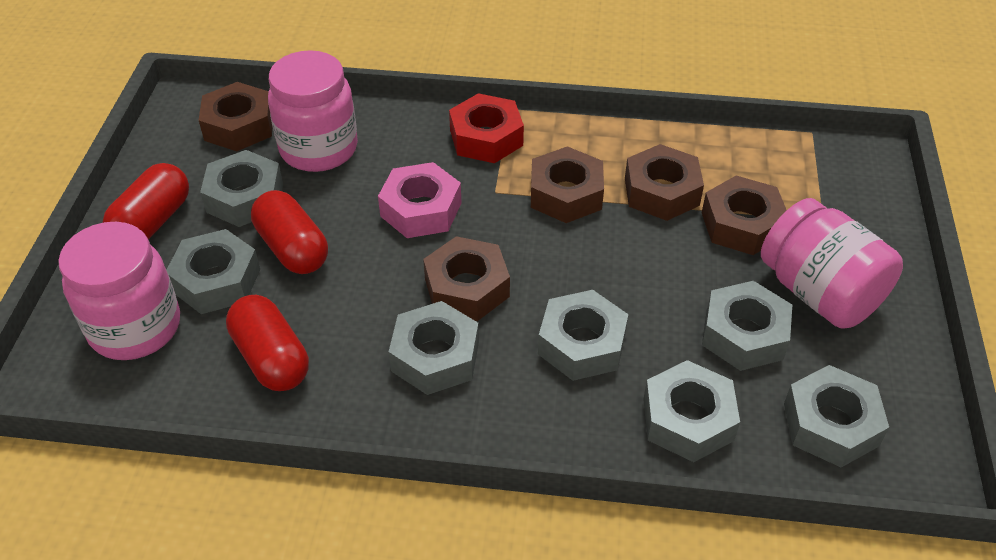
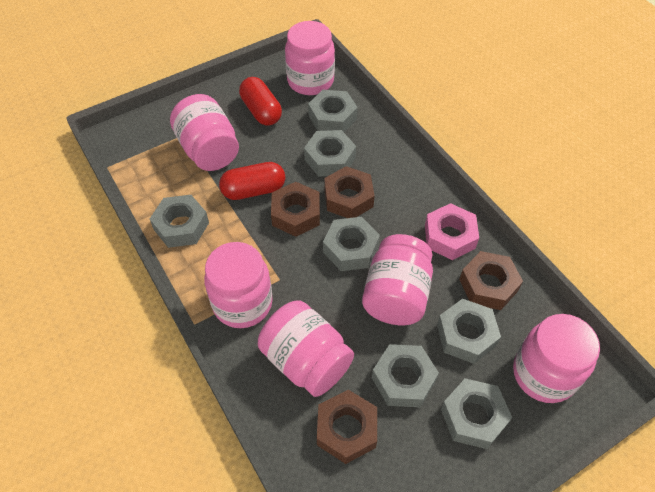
brown nut: [199,82,272,151] [423,236,510,321] [531,146,604,223] [625,144,704,221] [702,175,787,255] = 5 -> [271,182,320,237] [317,390,377,464] [324,166,375,218] [459,251,523,310] = 4
pink jar: [58,222,180,360] [268,50,358,172] [761,198,903,329] = 3 -> [170,94,239,171] [204,242,273,328] [258,300,354,397] [285,21,335,95] [362,234,433,325] [513,314,600,403] = 6
red capsule: [102,163,189,240] [226,295,309,391] [251,190,328,274] = 3 -> [219,162,285,200] [239,77,282,126] = 2
red nut: [449,93,524,163] = 1 -> none = 0

